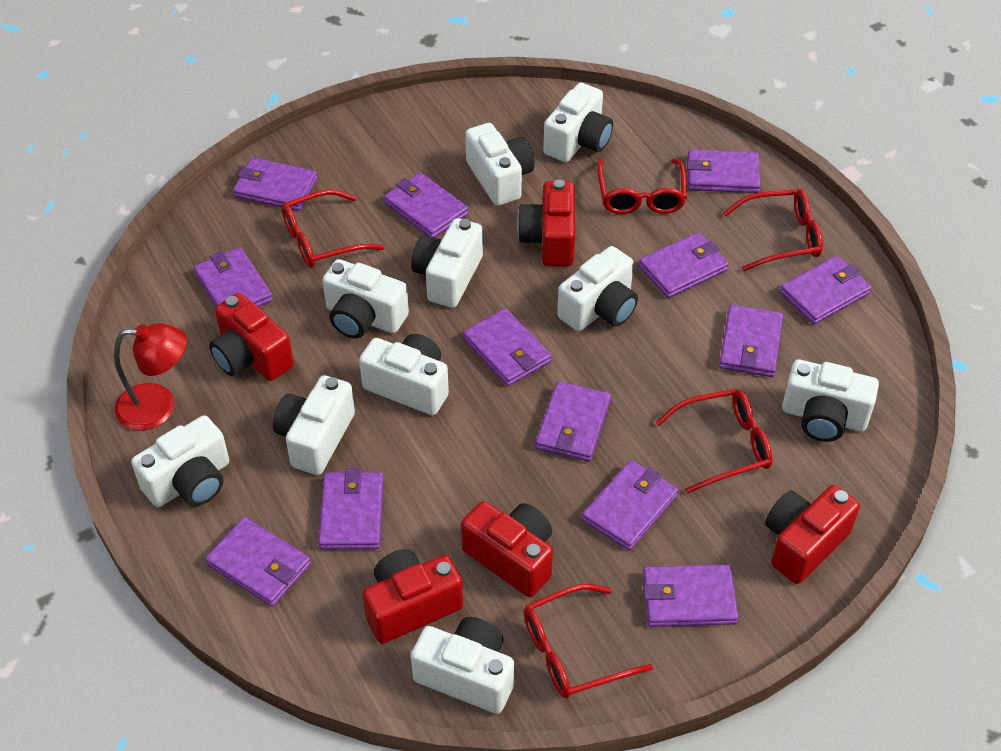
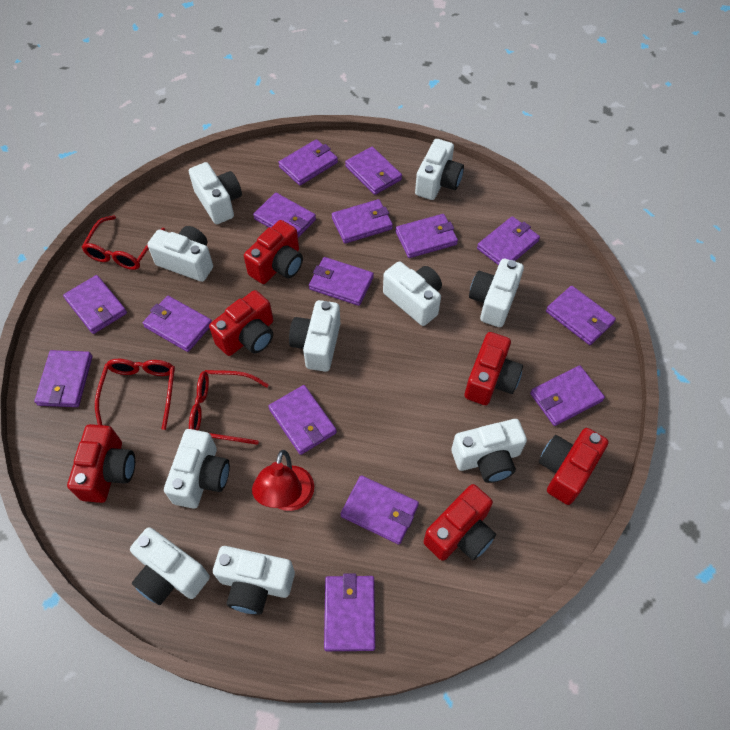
purple wallet: [194,247,273,307] [205,517,311,607] [233,158,317,211] [318,469,384,549] [384,172,468,237] [463,308,552,386] [535,381,611,462] [582,460,678,551] [639,232,729,298] [643,565,738,627] [687,149,761,193] [719,305,783,377] [780,255,872,325] = 13 -> [34,350,92,407] [63,275,127,334] [143,296,212,352] [253,193,316,238] [268,385,337,455] [278,139,338,186] [309,257,374,306] [324,573,375,651] [332,199,393,244] [341,475,419,545] [345,147,402,195] [396,214,458,258] [477,216,540,265] [530,365,605,426] [546,286,616,345] = 15
red camera: [209,293,294,381] [362,549,463,644] [461,501,553,597] [517,179,575,266] [765,485,860,584] = 5 -> [67,424,135,503] [209,290,273,356] [244,220,303,284] [424,484,496,561] [465,332,523,405] [539,428,609,505] = 6
red glasses: [281,189,385,268] [524,584,653,698] [597,159,687,214] [655,389,772,494] [723,189,823,271] = 5 -> [81,216,165,270] [95,359,175,430] [189,370,269,445] = 3

